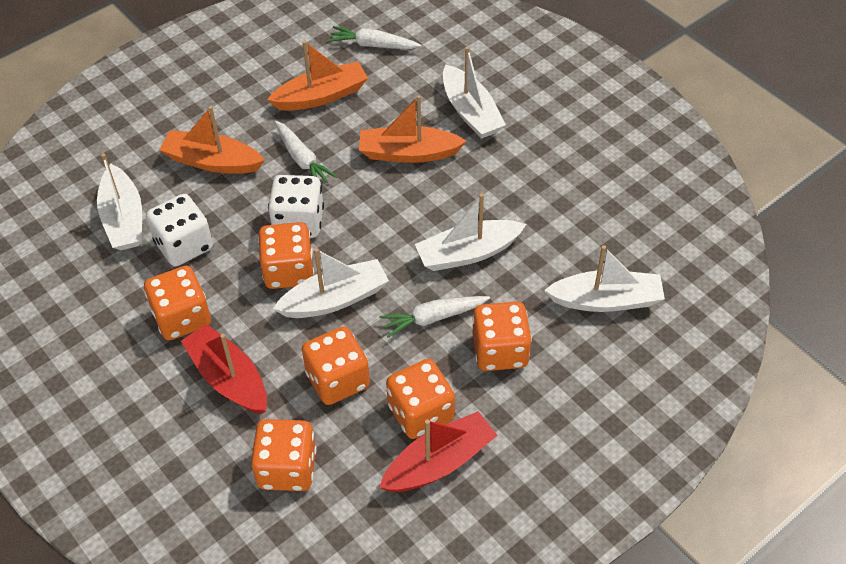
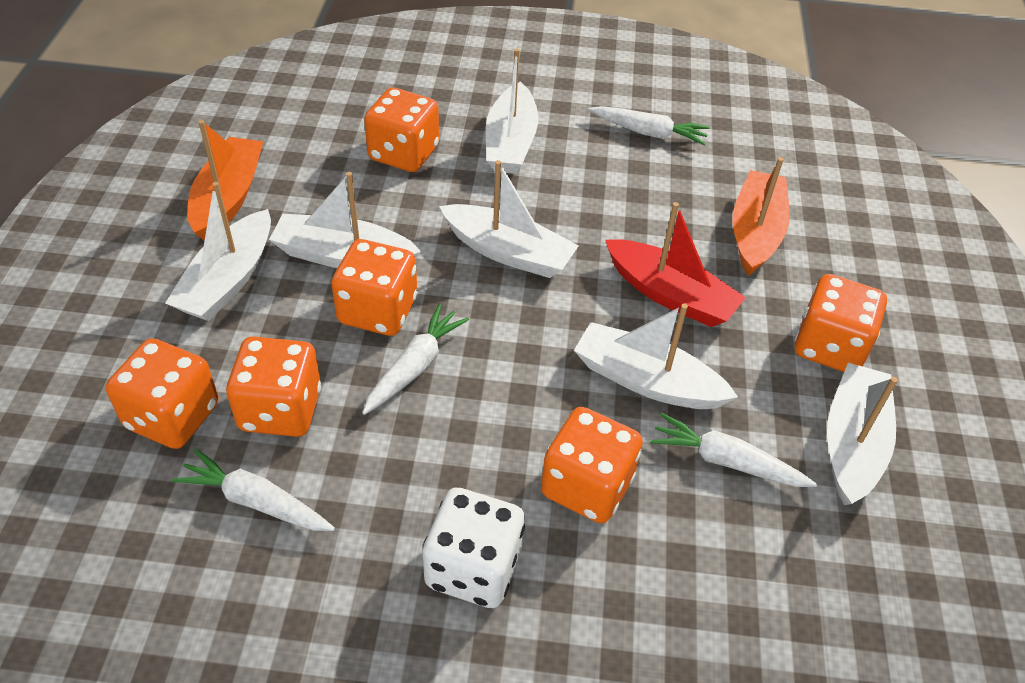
orange boat: [159,106,265,174] [267,41,368,111] [359,95,466,163] = 3 -> [187,120,264,241] [732,157,790,276] = 2
red boat: [181,324,267,414] [379,411,498,492] = 2 -> [605,202,746,327] = 1
white boat: [97,153,142,250] [273,248,389,318] [415,193,526,271] [443,46,506,139] [544,245,665,312] = 5 -> [165,182,271,321] [269,172,422,268] [439,160,579,278] [486,48,538,174] [574,304,738,409] [827,363,898,505] = 6
white carrot: [275,121,338,183] [328,26,421,49] [379,296,490,338] = 3 -> [172,449,335,531] [362,304,469,415] [588,106,710,145] [650,413,817,487] = 4
white dice: [146,194,213,266] [268,175,324,238] = 2 -> [423,488,525,608] = 1

